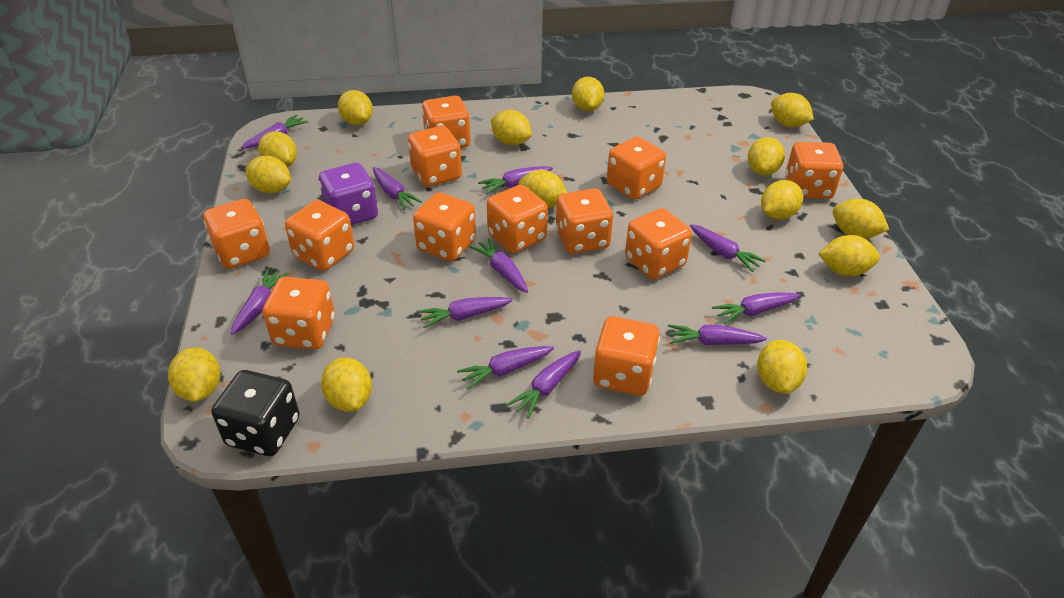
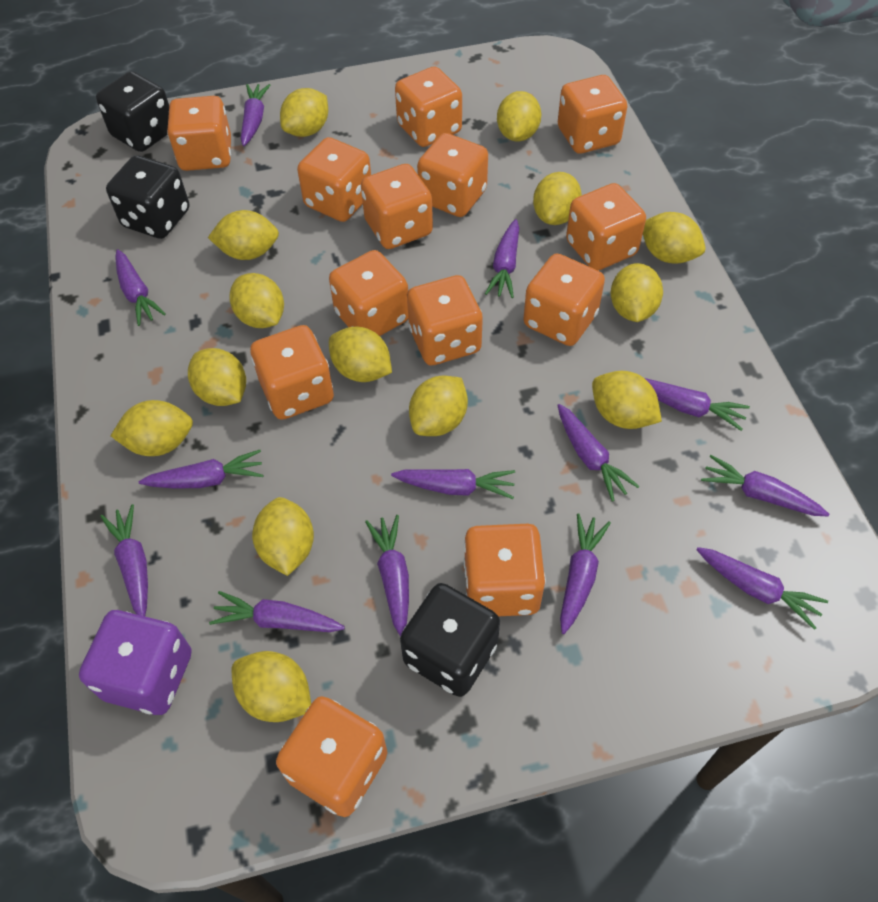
black dice: [212,370,300,456] = 1 -> [96,71,169,152] [106,155,189,239] [400,583,500,697] = 3
orange dice: [203,199,270,269] [263,277,335,349] [285,200,354,271] [408,126,462,187] [413,192,476,261] [422,96,470,148] [487,185,548,253] [556,189,613,254] [593,316,660,396] [607,137,666,200] [625,208,692,279] [785,142,843,199] = 12 -> [167,96,231,171] [250,325,334,420] [276,696,387,817] [297,137,371,222] [329,250,408,336] [361,164,433,249] [395,66,462,147] [407,275,483,366] [417,133,488,217] [464,524,546,616] [523,254,605,346] [558,75,627,154] [566,183,646,270] = 13
purple carrot: [231,269,289,335] [241,115,309,149] [373,167,422,210] [418,297,513,328] [457,346,554,390] [470,238,528,293] [478,166,553,194] [506,350,581,419] [668,325,767,345] [690,224,766,272] [712,293,800,324] = 11 -> [100,504,148,616] [116,249,166,326] [139,450,263,489] [209,591,345,632] [241,84,270,146] [365,515,409,637] [391,469,515,499] [485,219,519,298] [557,404,640,502] [560,514,611,634] [645,378,750,431] [696,547,828,630] [701,455,829,516] = 13

